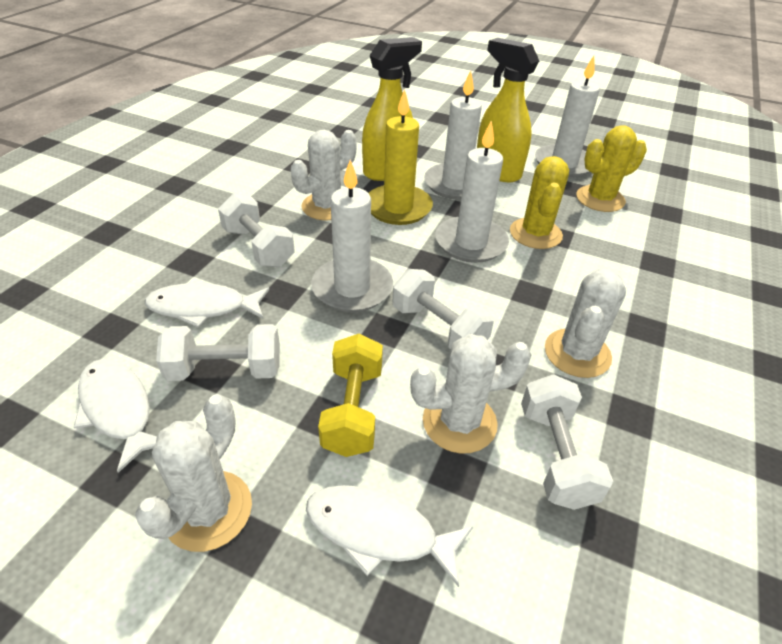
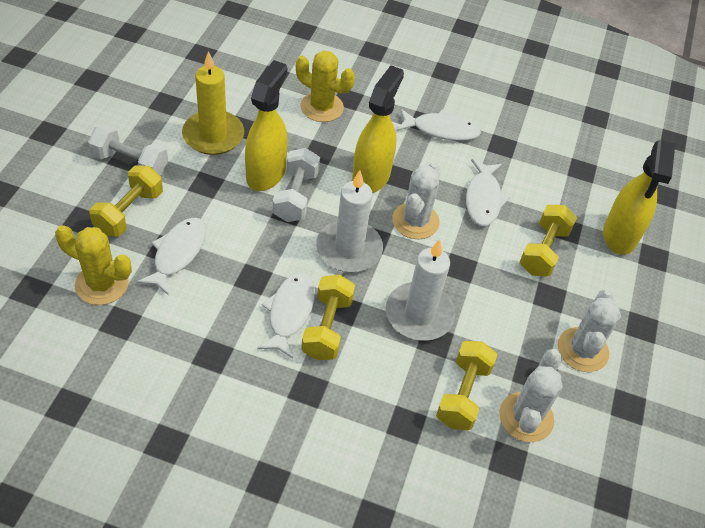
white cactus: [135,394,252,552] [291,130,357,220] [410,334,531,454] [545,268,626,378] = 4 -> [392,162,441,239] [499,349,563,442] [558,289,621,372] = 3
white candle: [311,159,393,312] [424,71,482,200] [435,120,509,263] [535,56,600,178] = 4 -> [316,170,383,272] [386,239,455,341] = 2
white dumbbell: [156,324,280,381] [218,193,295,267] [393,269,494,349] [521,374,613,510] = 4 -> [88,123,168,175] [273,148,320,222] = 2
white fish: [74,359,157,473] [145,283,269,327] [306,485,473,587] = 3 -> [137,218,206,296] [257,273,315,359] [397,109,481,141] [466,159,510,226] = 4
yellow dumbbell: [318,334,383,457] = 1 -> [89,166,163,237] [301,275,355,360] [436,341,497,430] [519,205,577,277] = 4
yellow spray bottle: [362,37,422,181] [477,38,539,182] = 2 -> [245,60,288,191] [352,65,404,193] [603,140,675,255] = 3

